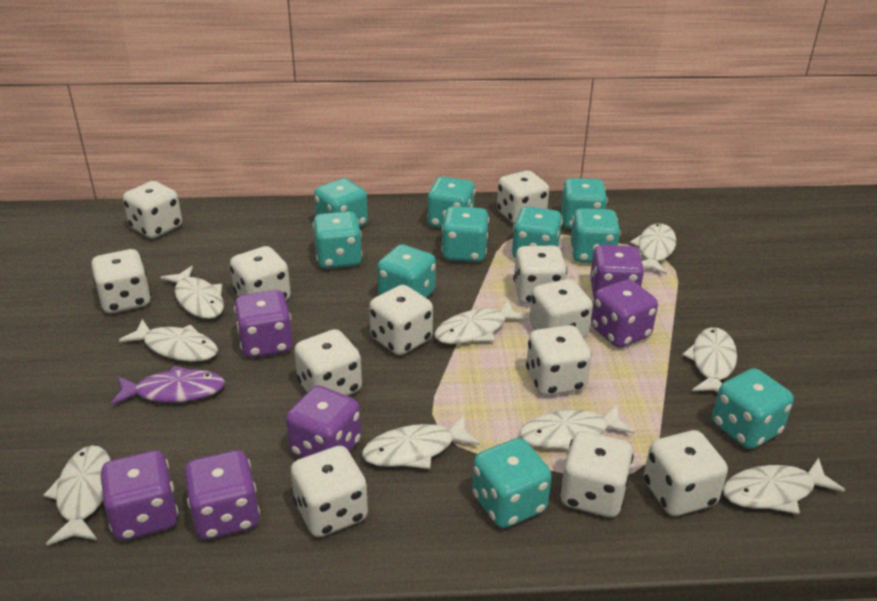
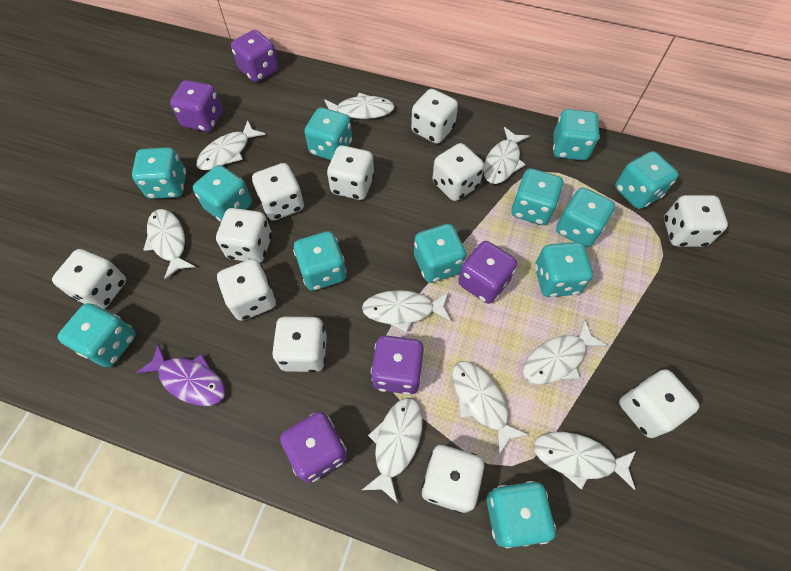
purple dice: [100,450,178,541] [184,450,260,540] [234,290,293,358] [286,386,361,458] [589,245,645,297] [591,279,658,348] = 6 -> [170,80,223,132] [231,30,279,82] [280,412,347,483] [371,335,424,395] [458,241,517,304] = 5
turquoise dice: [313,211,363,269] [314,178,368,227] [377,244,436,298] [427,177,475,228] [441,206,489,262] [472,438,552,528] [512,206,563,258] [561,178,608,229] [571,208,621,263] [712,368,793,449] = 10 -> [58,303,136,367] [132,147,186,199] [193,165,252,222] [293,231,347,291] [305,108,352,160] [414,224,466,283] [487,481,556,548] [511,168,564,225] [535,242,593,297] [553,109,600,160] [556,188,615,247] [615,151,678,209] = 12
white dice: [91,249,151,313] [123,181,182,238] [230,246,291,300] [291,446,368,537] [294,329,362,396] [369,285,433,355] [497,171,549,224] [513,245,567,304] [526,325,592,396] [529,279,593,338] [560,431,634,517] [644,430,728,516] = 12 -> [52,249,126,309] [216,208,272,263] [217,259,276,321] [252,163,304,220] [272,316,327,373] [327,145,375,200] [411,89,458,144] [421,444,485,514] [432,143,484,201] [619,369,700,438] [664,195,728,247] = 11

